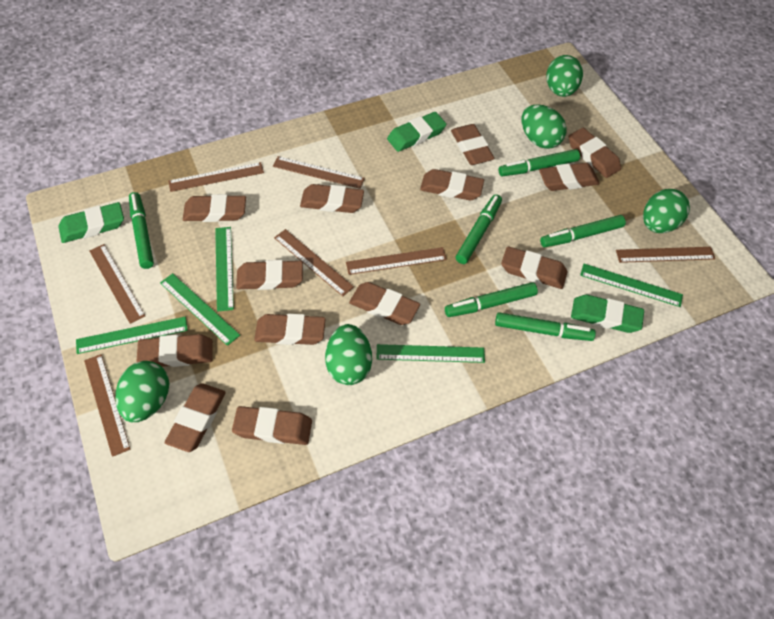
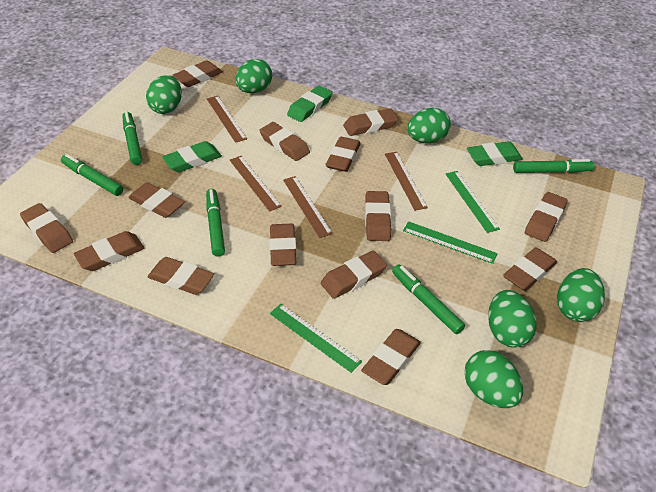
brown eraser: [137,334,213,367] [165,383,226,452] [183,194,246,222] [232,406,312,445] [236,260,303,290] [254,314,326,345] [300,184,364,213] [349,282,420,325] [420,169,484,201] [451,124,495,165] [501,246,567,289] [539,163,600,191] [568,128,621,178] = 13 -> [20,203,73,253] [74,231,144,271] [129,182,185,218] [148,257,214,295] [172,60,223,87] [259,122,310,161] [270,223,296,266] [321,250,387,299] [325,137,361,172] [343,108,398,136] [361,329,421,385] [365,191,391,241] [503,247,557,291] [525,192,568,242] = 14
brown ruler: [84,354,130,457] [89,244,145,324] [168,162,264,192] [273,156,365,189] [274,229,354,296] [346,247,447,275] [616,247,715,263] = 7 -> [207,96,247,143] [230,156,282,212] [283,176,333,238] [385,152,428,211] = 4
green egg: [116,361,169,422] [325,324,372,385] [522,104,567,149] [546,55,583,97] [643,189,690,233] = 5 -> [146,75,182,114] [235,59,272,93] [407,108,451,143] [464,350,523,408] [488,290,537,347] [557,268,605,322] = 6
green marker: [129,192,154,269] [445,282,538,317] [456,194,502,264] [495,312,596,341] [499,149,580,176] [540,215,626,247] = 6 -> [61,154,124,196] [123,111,142,165] [206,189,225,257] [392,265,465,334] [513,159,594,173] = 5
green ruler: [76,317,188,354] [160,273,240,346] [215,227,234,312] [376,344,485,363] [580,264,683,307] = 5 -> [270,304,362,373] [403,221,498,264] [446,171,500,233] = 3

